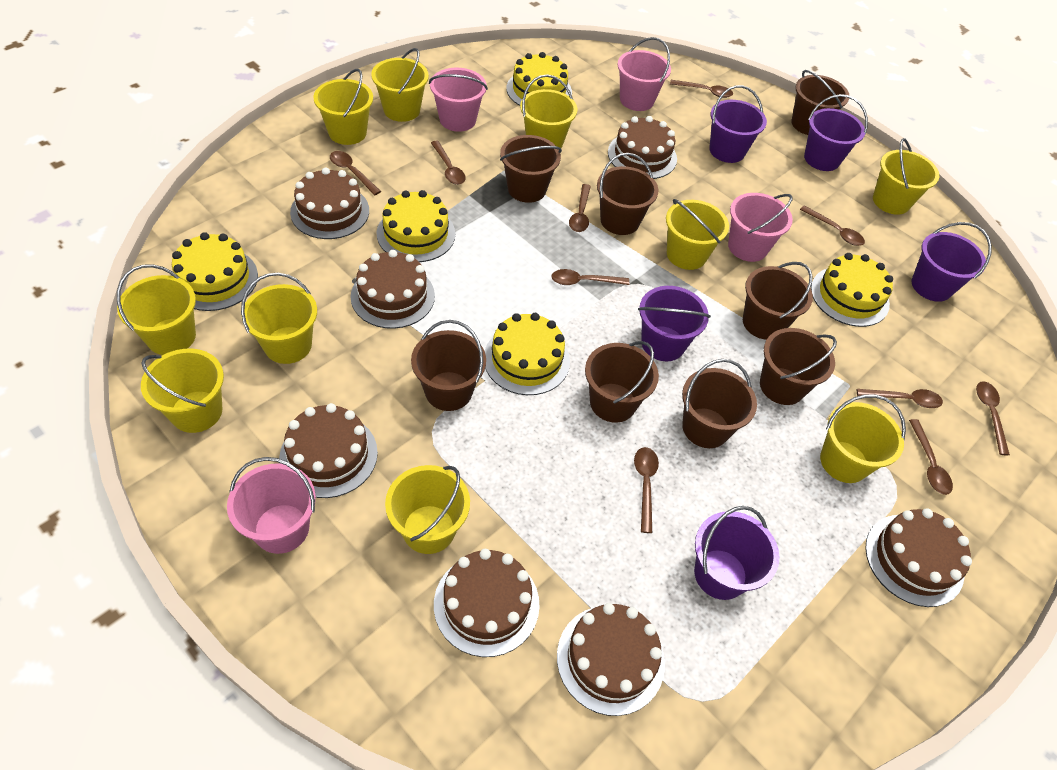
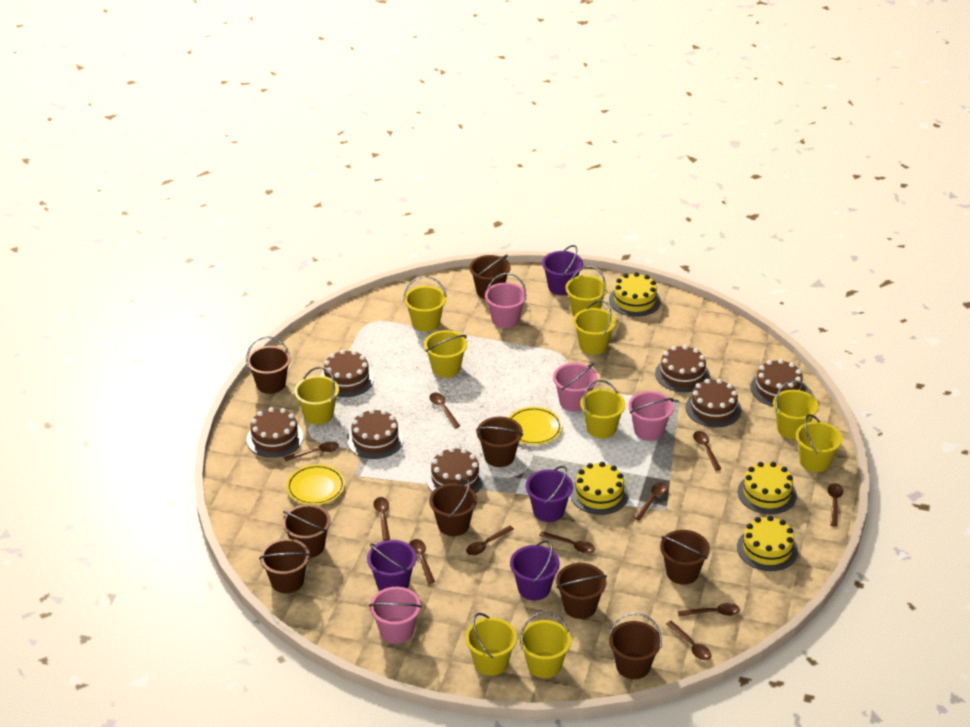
brown bucket: [411,320,486,411] [500,135,562,203] [585,341,659,423] [597,153,659,235] [682,359,757,448] [743,262,813,340] [760,328,837,405] [791,70,850,135] = 8 -> [246,336,291,394] [259,538,311,593] [282,504,331,558] [429,479,477,536] [469,255,510,299] [476,417,523,467] [556,563,607,619] [609,613,662,679] [660,530,710,585] = 9
brown spoon: [330,151,381,195] [431,141,465,185] [551,269,629,285] [569,184,591,232] [634,447,659,533] [670,80,733,98] [800,205,865,246] [857,389,943,408] [909,419,953,495] [976,381,1010,455] = 10 -> [284,441,339,462] [373,497,390,541] [409,539,435,584] [429,393,460,428] [466,526,514,556] [539,532,595,554] [634,482,668,521] [666,621,711,660] [678,603,740,617] [693,431,721,471] [828,483,843,526] = 11
purple bucket: [638,286,711,361] [694,506,779,600] [709,85,767,163] [804,94,868,171] [912,222,992,302] = 5 -> [367,540,417,591] [510,540,560,600] [526,466,573,522] [542,245,583,295] = 4
yellow cake: [172,232,258,311] [376,190,455,262] [485,313,570,395] [506,52,572,106] [811,253,893,327] = 5 -> [570,462,629,515] [609,272,661,317] [737,516,798,571] [738,462,797,514] = 4
yellow plate: none = 0 -> [286,464,345,505] [509,407,562,445] = 2

